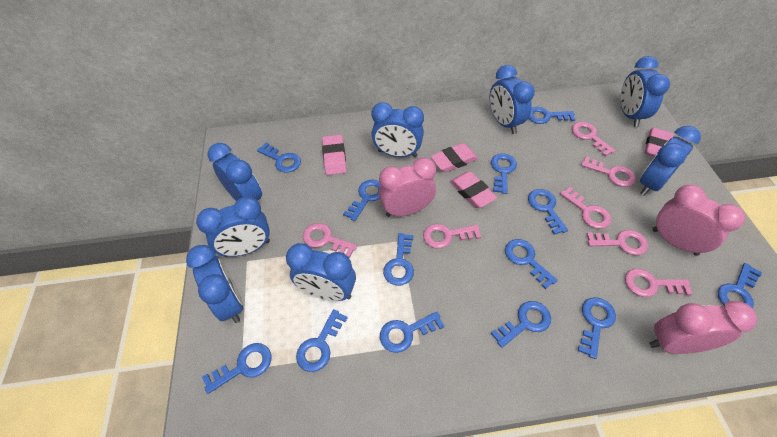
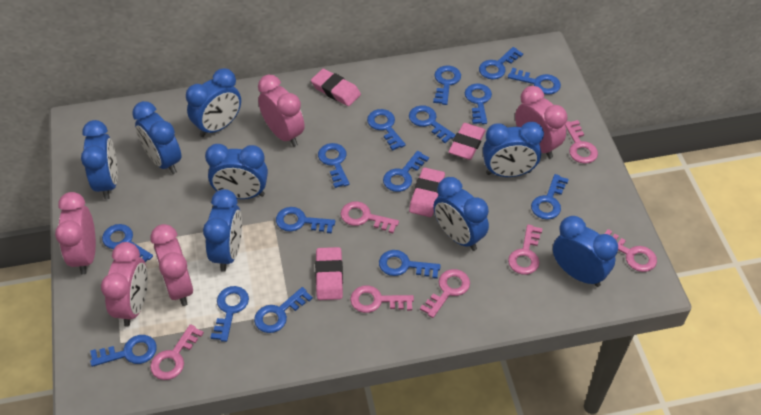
blue key: [202,343,272,394] [257,143,301,173] [296,309,348,372] [343,180,380,221] [380,311,444,353] [383,233,414,286] [491,153,517,194] [491,301,551,348] [505,239,558,289] [528,107,576,124] [528,189,568,235] [578,297,616,359] [718,263,762,308] = 13 -> [90,335,157,367] [102,224,153,262] [210,286,249,342] [254,287,313,333] [276,207,335,233] [318,143,349,188] [367,109,406,151] [379,250,441,279] [383,151,429,192] [409,105,456,143] [433,66,461,105] [465,83,492,124] [479,47,523,79] [508,68,561,94] [531,174,569,220] = 15
pink clock: [379,157,436,217] [649,301,757,354] [652,185,745,256] = 3 -> [55,192,96,274] [101,242,148,326] [150,224,193,306] [258,75,305,147] [515,86,567,159] = 5

